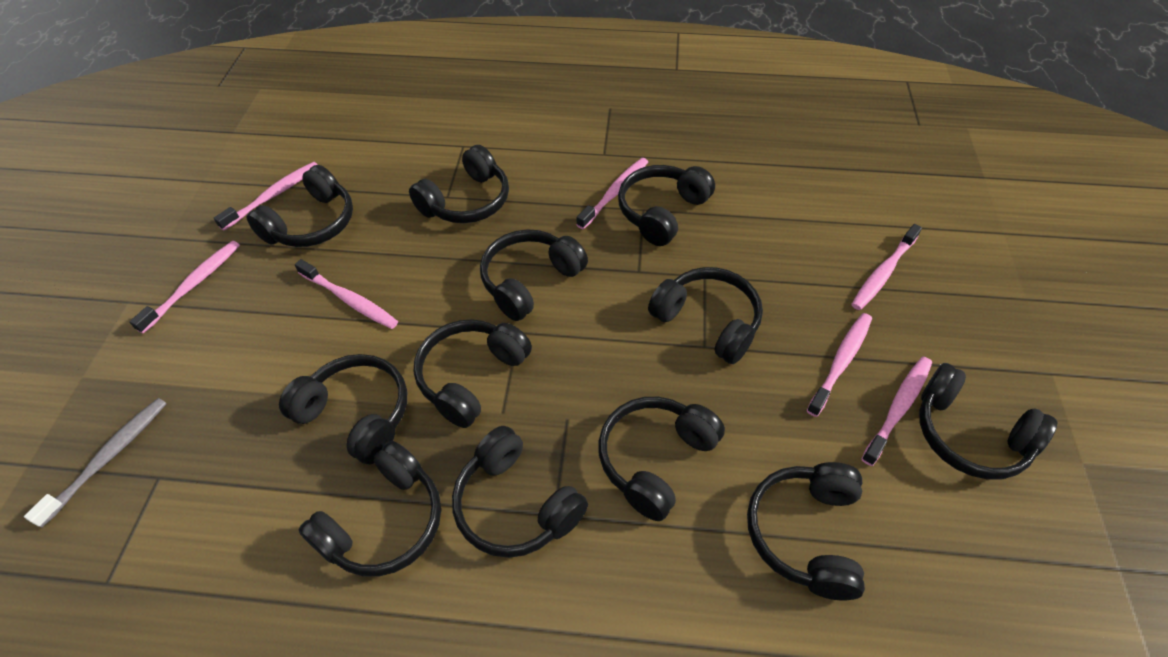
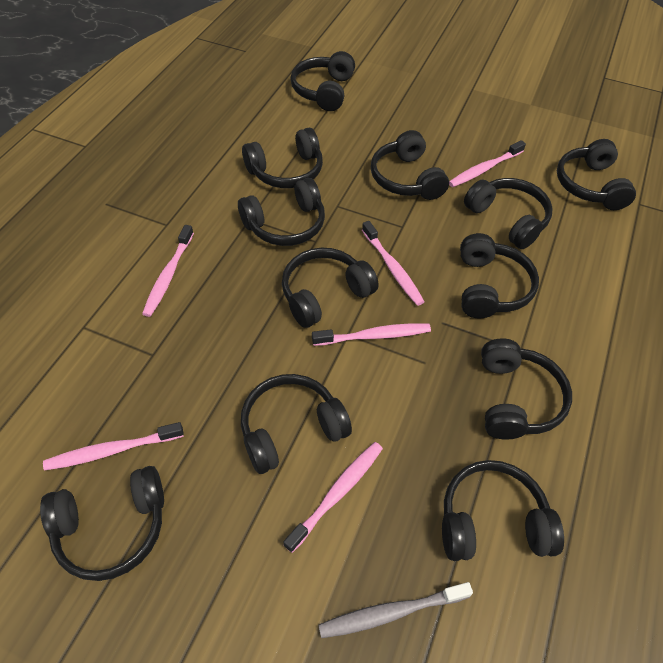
pink toothbrush: [129,241,240,333] [214,162,318,230] [295,259,398,329] [576,158,648,229] [807,313,872,417] [851,224,922,310] [862,357,932,466] = 7 -> [43,422,184,471] [142,225,194,317] [284,442,383,553] [312,323,431,346] [362,221,425,306] [449,140,526,187] = 6

